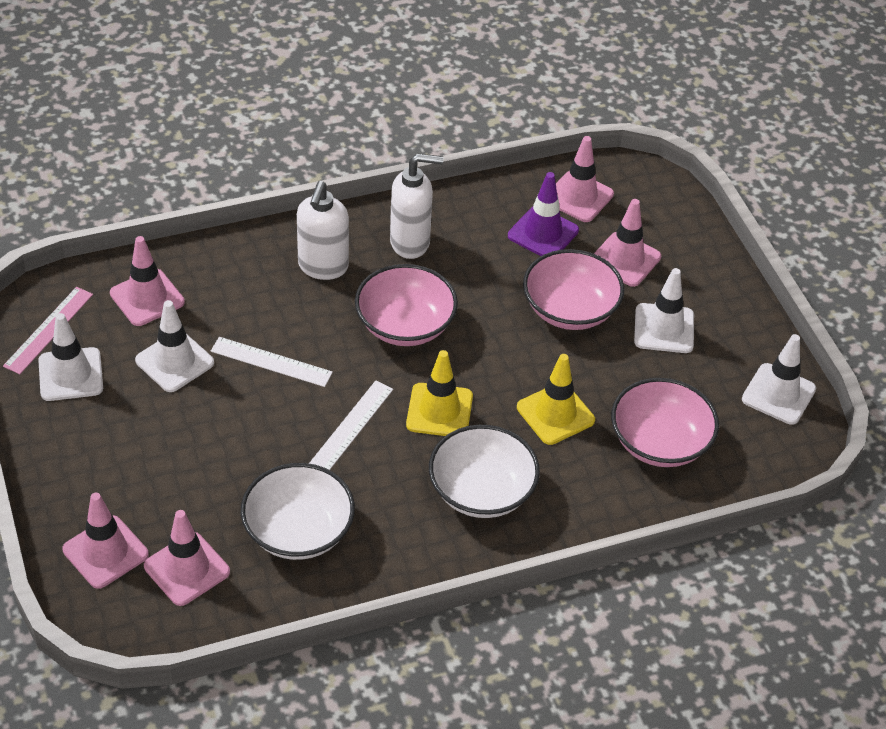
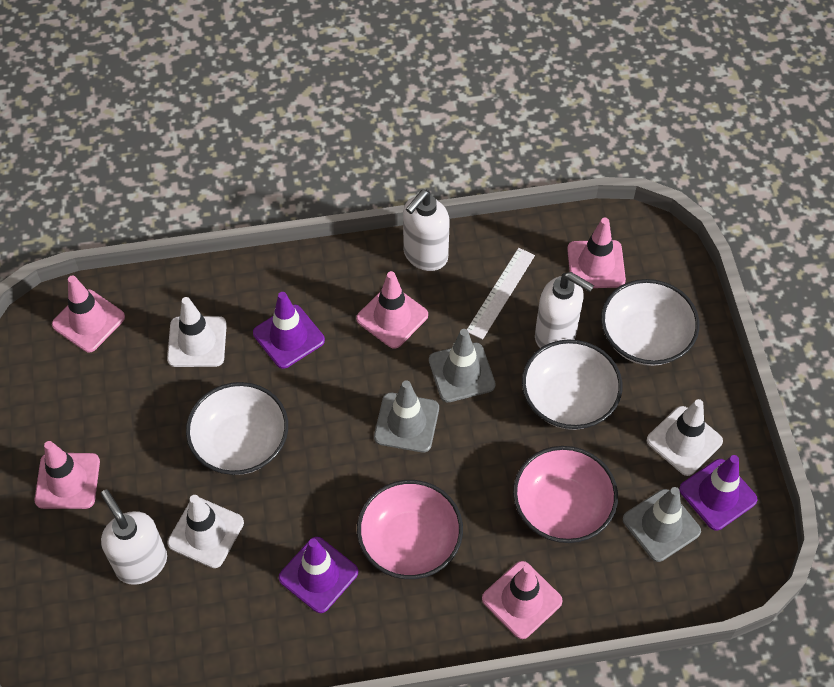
grey traffic cone: none = 0 -> [374,380,439,452] [429,329,496,402] [623,487,701,562] = 3
pink bowl: [355,264,458,346] [523,249,624,330] [611,378,719,467] = 3 -> [357,480,463,579] [513,446,618,543] = 2
pink ruler: [3,287,93,374] = 1 -> none = 0
purple traffic cone: [508,172,579,256] = 1 -> [253,292,325,369] [279,537,358,613] [679,455,758,530] = 3
white bowl: [241,463,355,560] [429,425,540,518] = 2 -> [186,382,288,475] [522,339,622,430] [601,279,699,366] = 3
white ruler: [211,337,333,387] [309,380,393,470] = 2 -> [467,248,535,340] = 1
white soap dispenser: [297,181,349,280] [390,153,444,259] = 2 -> [101,489,167,585] [403,190,450,271] [535,272,594,348] = 3
white traffic cone: [38,313,103,401] [135,300,214,392] [634,268,694,353] [742,334,816,425] = 4 -> [167,297,227,367] [167,495,244,568] [647,399,723,476] = 3
yellow traffic cone: [406,350,473,436] [517,354,595,445] = 2 -> none = 0

